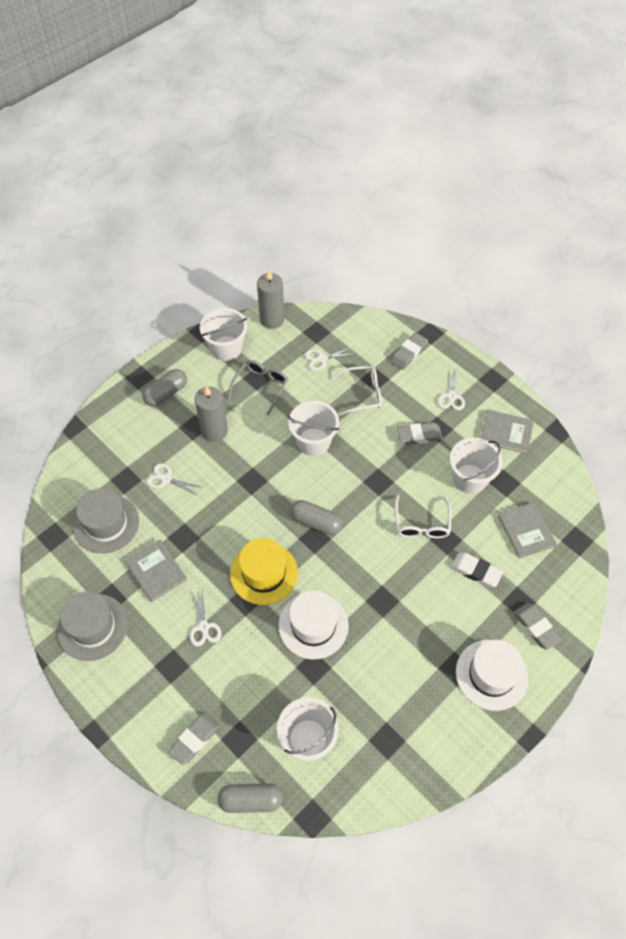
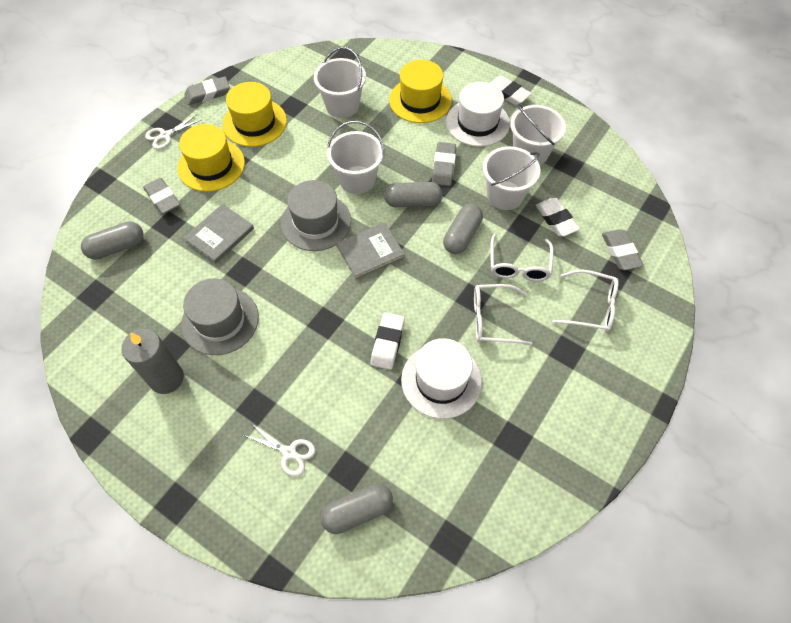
grey book: [125,540,187,602] [481,410,534,454] [498,502,557,558] = 3 -> [184,204,254,264] [336,223,405,279] = 2
grey candle: [195,386,228,442] [257,270,284,329] = 2 -> [121,329,184,394] = 1
grey capsule: [142,369,187,406] [217,783,283,813] [291,500,343,535] = 3 -> [81,221,143,259] [321,484,393,534] [384,182,442,207] [443,204,483,254] = 4
grey glasses: [228,360,288,416] = 1 -> none = 0
white eraser: [451,552,503,587] = 1 -> [370,313,405,370] [490,76,532,105] [536,198,580,237] = 3
white glasses: [332,366,382,415] [395,495,451,538] = 2 -> [474,284,532,345] [490,233,554,282] [552,269,619,332] = 3
white scissors: [147,464,201,496] [190,590,221,647] [305,347,354,371] [438,367,465,410] = 4 -> [145,114,201,149] [244,424,315,477] = 2
yellow hat: [230,538,298,605] = 1 -> [178,124,245,192] [222,82,287,147] [389,60,452,123] = 3

